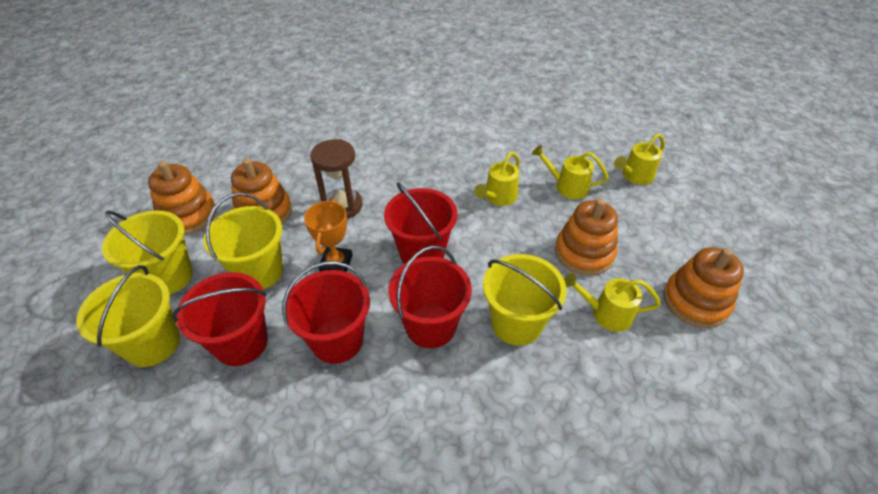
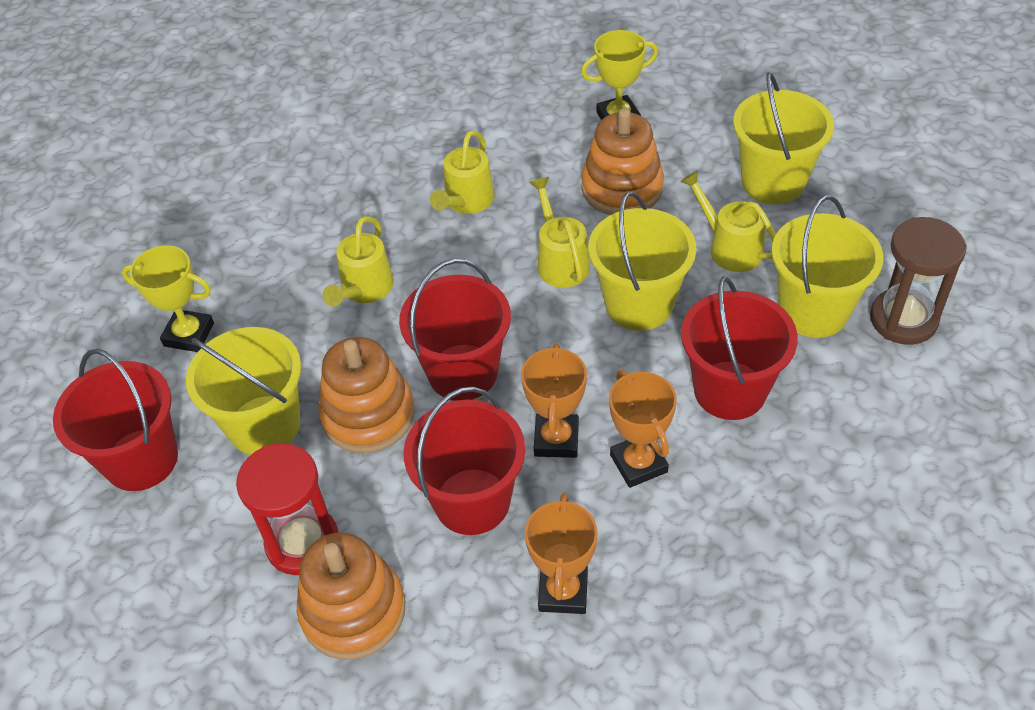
orange stacking toy: [148,161,217,235] [231,158,292,225] [555,199,618,276] [663,247,744,328] = 4 -> [297,532,405,660] [318,337,415,453] [581,108,664,215] = 3
orange trophy: [304,200,353,272] = 1 -> [521,343,587,458] [525,493,598,614] [609,370,677,488] = 3
red hourglass: none = 0 -> [236,443,339,575] = 1
yellow trophy: none = 0 -> [122,245,214,352] [581,30,658,120] = 2

